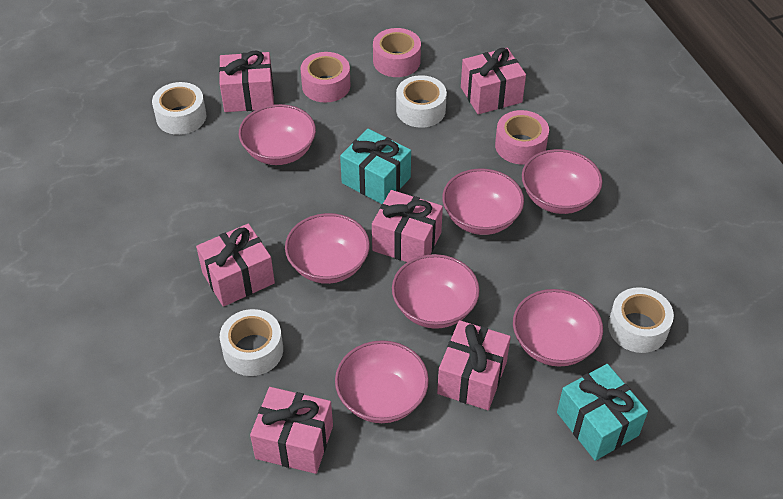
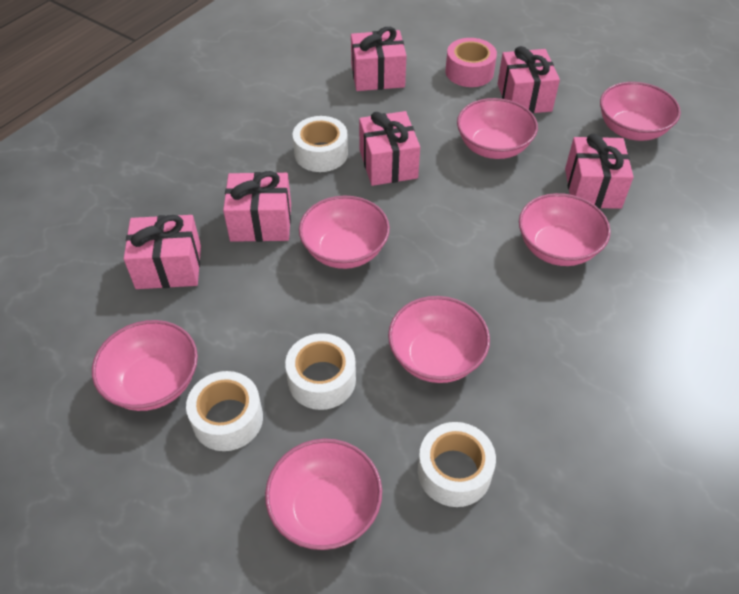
pink tape: [300,52,351,103] [373,28,421,77] [495,110,549,164] = 3 -> [445,38,497,87] = 1
turquoise gift: [340,129,411,204] [557,364,648,461] = 2 -> none = 0

